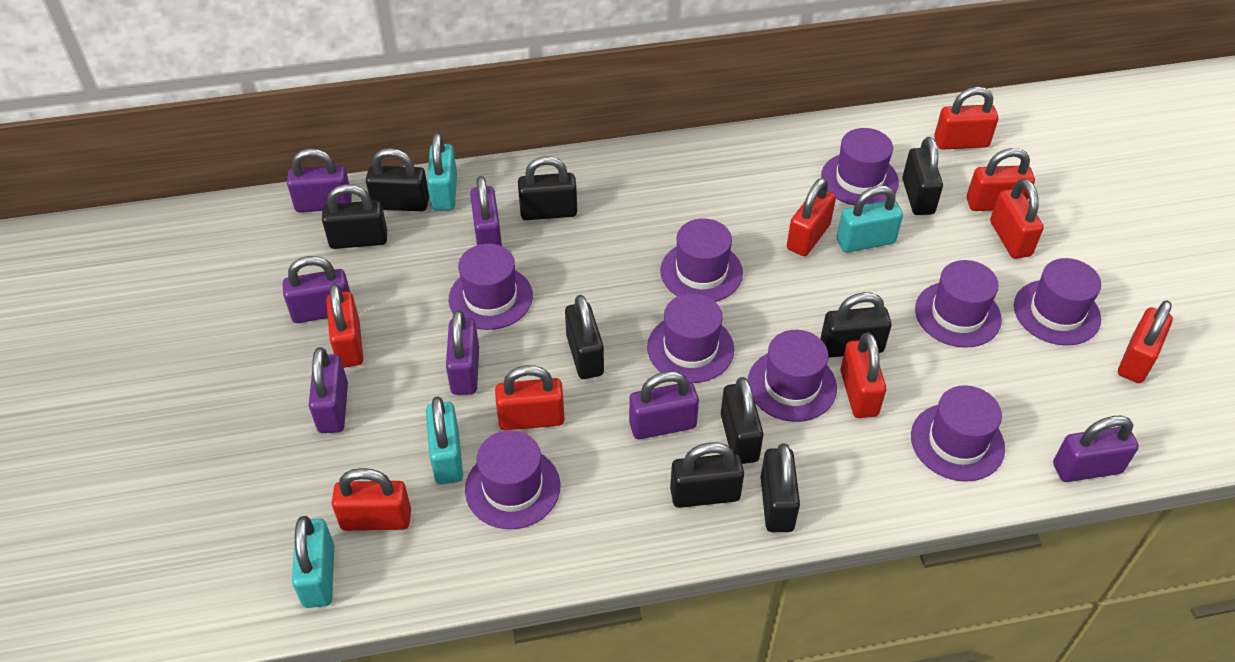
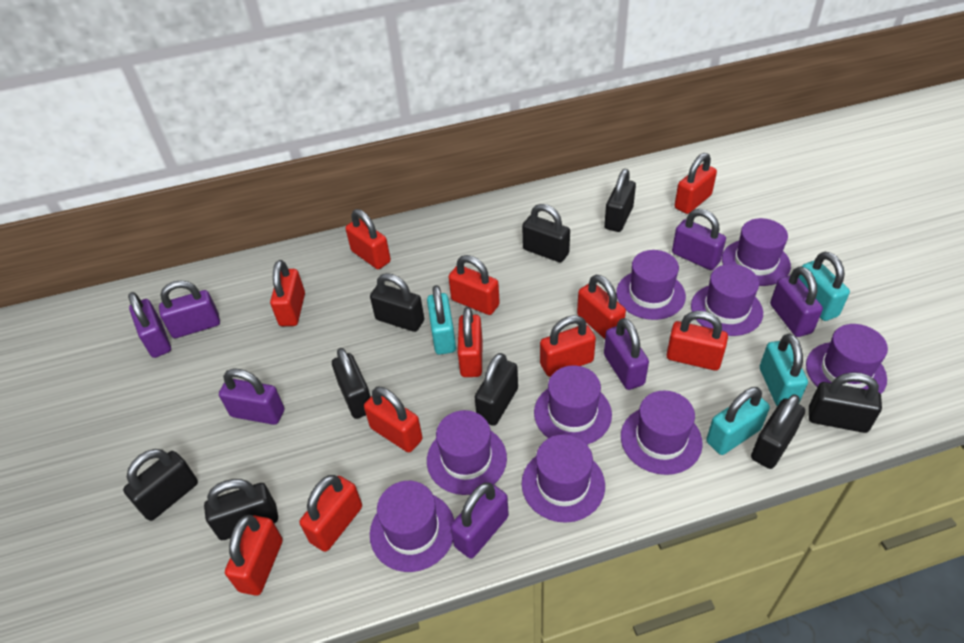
red padlock: [326,284,363,368] [332,468,411,531] [495,365,565,431] [787,178,836,256] [840,332,886,418] [934,87,998,150] [967,148,1035,211] [990,179,1044,259] [1118,300,1173,383] = 9 -> [225,515,283,596] [270,260,305,326] [300,475,362,552] [345,209,391,269] [364,387,423,453] [448,255,500,315] [458,307,482,377] [540,315,596,377] [577,275,626,339] [666,311,728,371] [674,153,717,214] = 11

